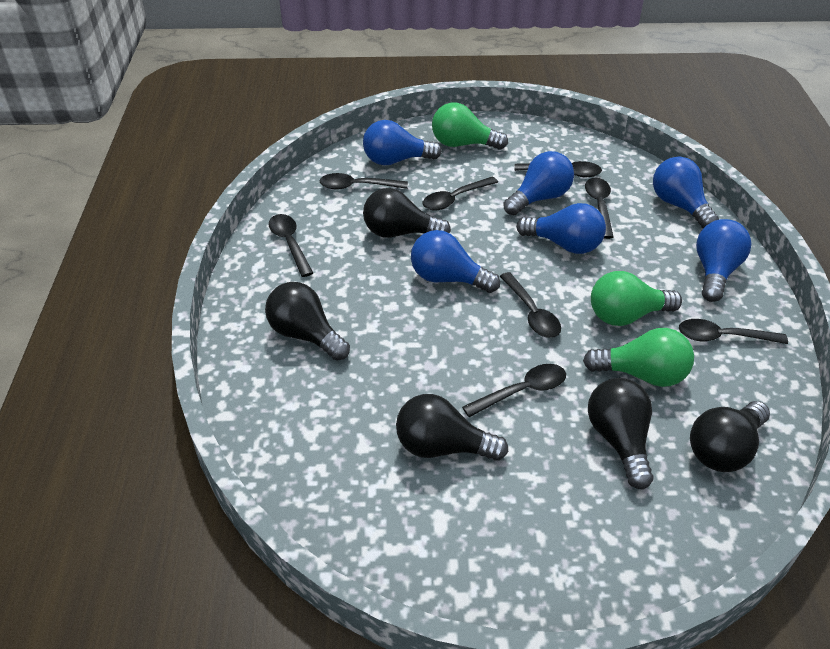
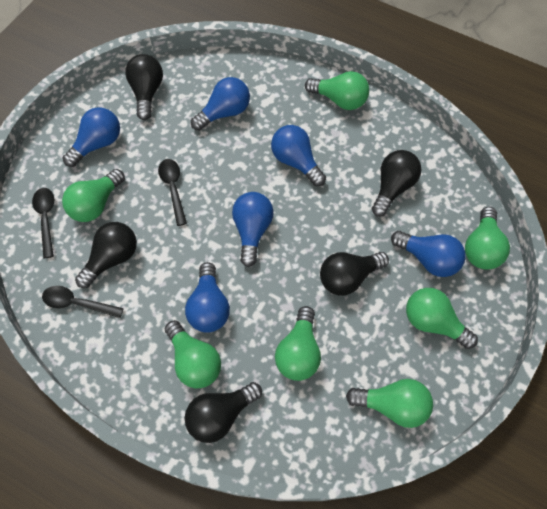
black spoon: [269,214,313,277] [319,173,408,190] [423,177,498,210] [462,364,566,417] [500,272,561,338] [514,161,602,177] [585,178,613,239] [679,319,788,344] = 8 -> [32,188,54,258] [42,286,124,318] [158,159,187,226] = 3
green light bulb: [432,103,508,150] [583,328,694,387] [591,271,682,326] = 3 -> [62,169,125,222] [165,320,221,388] [275,306,321,381] [305,71,369,110] [346,379,433,428] [406,288,478,349] [465,207,510,270] = 7

